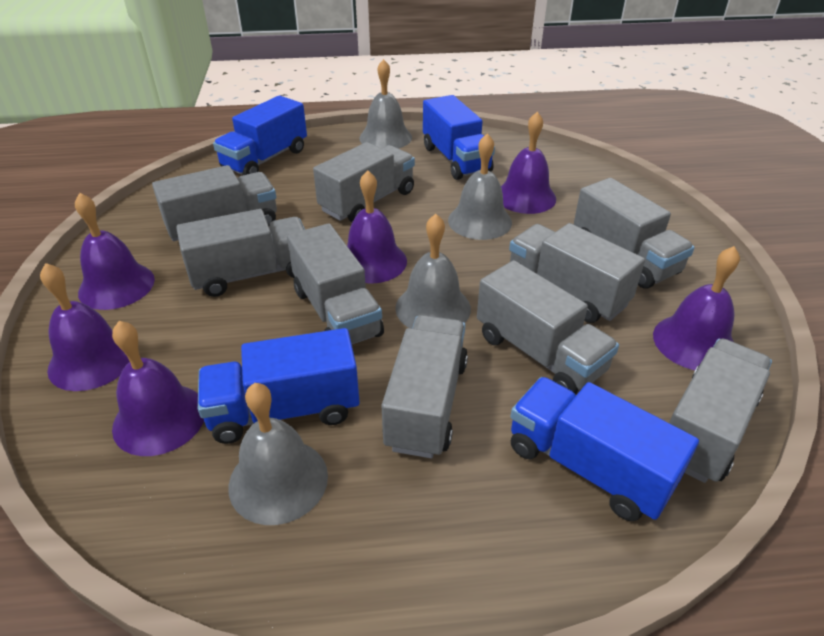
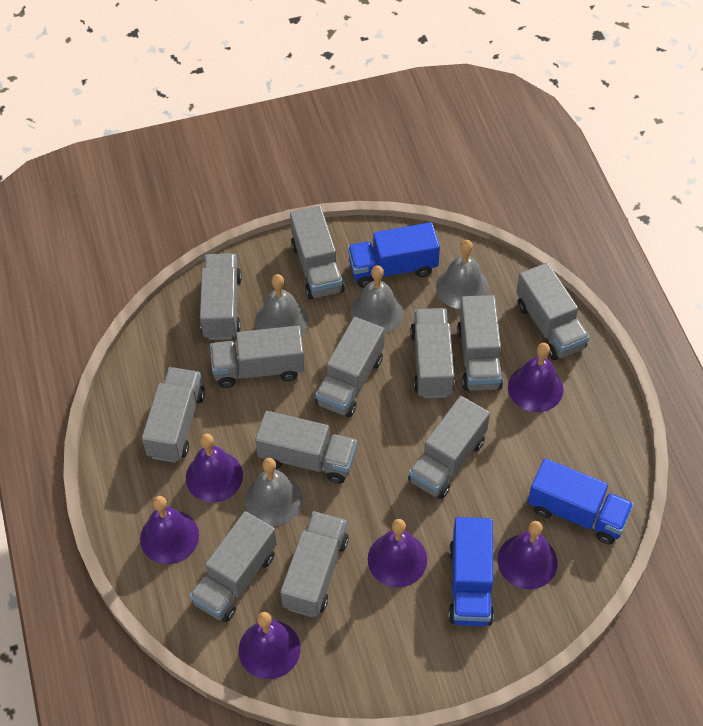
blue truck: [198,328,360,444] [213,96,307,175] [423,95,495,180] [510,377,699,521] = 4 -> [348,222,440,288] [448,517,494,626] [528,458,634,545] = 3
grey truck: [152,165,277,241] [176,209,305,297] [287,223,384,344] [313,142,415,222] [381,315,468,458] [477,260,619,395] [509,223,645,323] [574,178,695,289] [669,339,772,483] = 9 -> [142,367,205,463] [189,511,277,622] [200,253,242,340] [210,325,305,388] [255,411,357,484] [280,511,349,617] [290,206,345,300] [315,317,384,417] [408,396,490,499] [410,308,455,398] [457,295,503,391] [516,263,590,360] = 12

